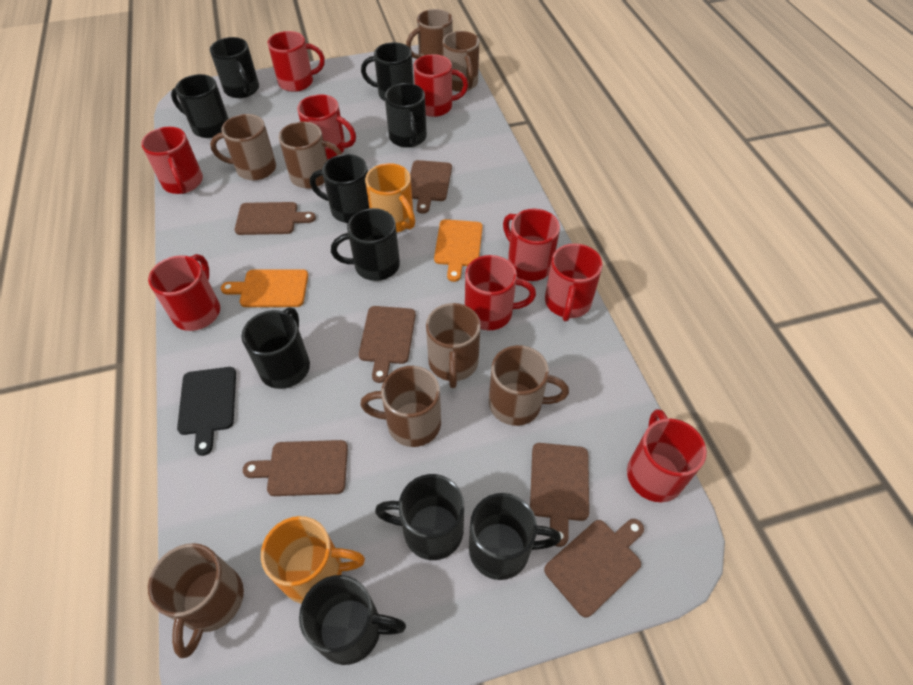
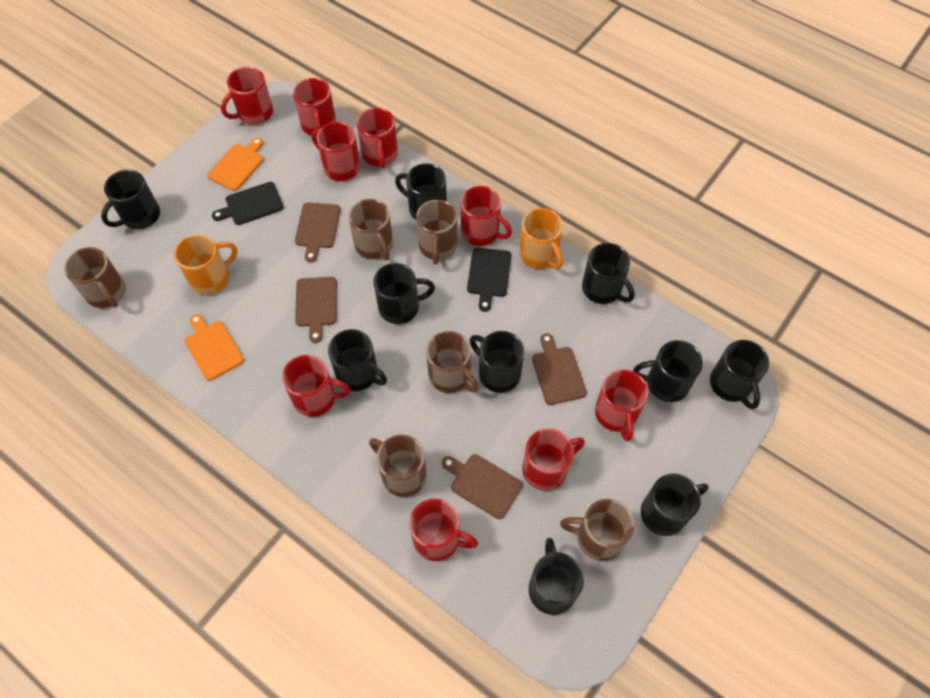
black cutting board: [177,367,236,456] = 1 -> [212,182,284,225] [467,248,511,312] = 2
brown cutting board: [235,202,316,235] [243,440,348,496] [359,306,416,383] [410,160,452,214] [530,443,589,547] [544,519,644,618] = 6 -> [295,202,341,262] [295,277,337,343] [442,454,523,519] [532,333,587,405] = 4
brown mug: [148,543,244,658] [210,114,276,181] [279,121,342,189] [360,366,441,447] [406,9,453,59] [426,303,481,388] [443,31,479,92] [489,345,569,426] = 8 -> [64,247,126,308] [349,199,393,260] [369,435,427,497] [416,200,457,264] [426,331,478,393] [560,499,634,561] = 6

